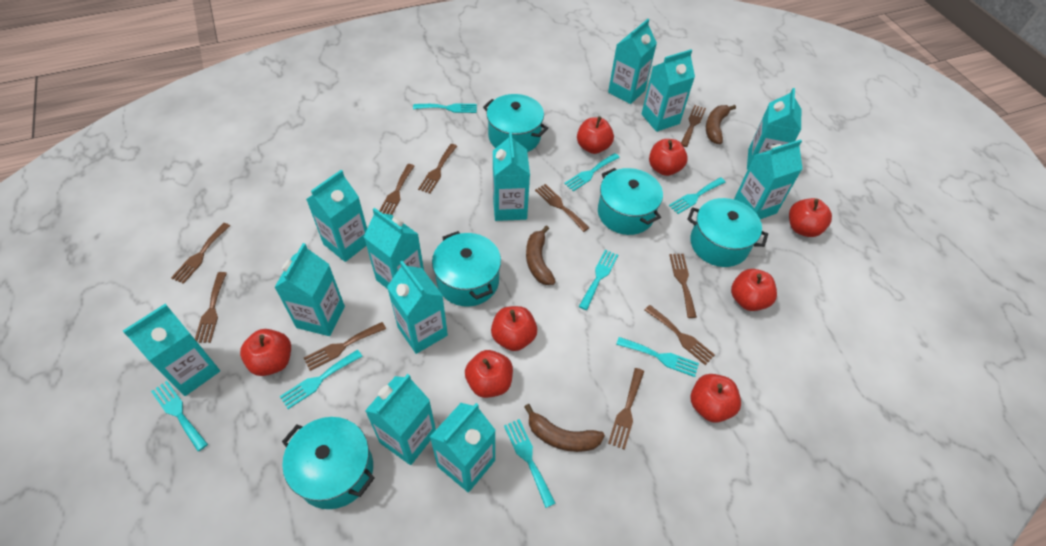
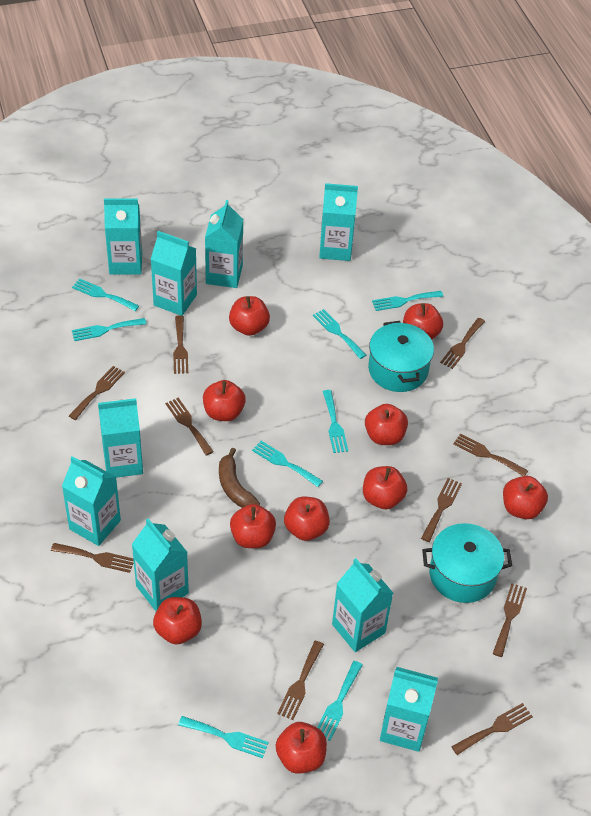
brown banana: [524,404,605,452] [526,226,556,285] [706,105,736,144] = 3 -> [219,448,260,508] = 1
red apple: [240,329,291,376] [465,350,513,398] [491,306,537,351] [577,116,614,154] [649,139,688,176] [691,374,741,423] [731,269,777,311] [789,198,832,237] = 8 -> [153,597,202,645] [203,380,246,421] [229,296,270,336] [230,504,276,548] [276,722,327,774] [284,497,330,541] [363,466,407,509] [365,404,408,445] [403,303,443,340] [503,476,548,519] = 10
turquoise carton: [123,304,220,396] [274,243,345,336] [306,170,367,262] [364,208,424,289] [365,374,436,465] [387,261,448,354] [430,403,496,492] [493,132,530,221] [608,19,657,104] [641,49,695,132] [734,139,803,219] [747,88,801,170] = 12 -> [62,456,121,546] [98,398,143,478] [104,199,142,275] [132,519,189,611] [151,231,197,316] [205,200,243,288] [319,183,358,261] [332,558,393,652] [380,667,438,752] = 9
turquoise pot: [282,417,375,509] [432,231,501,307] [483,94,548,152] [598,168,663,235] [687,198,768,267] = 5 -> [368,321,434,392] [422,523,512,603] = 2

